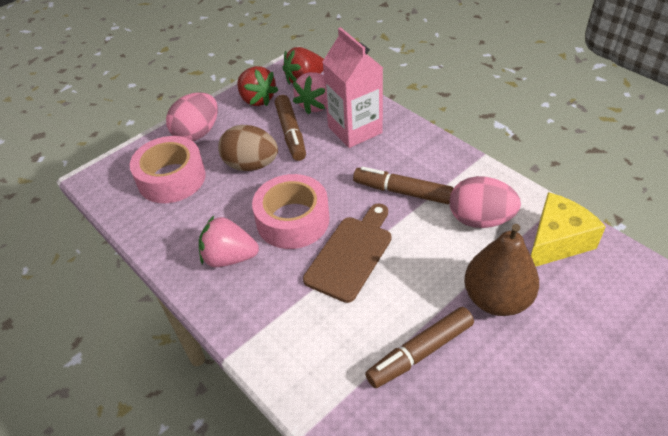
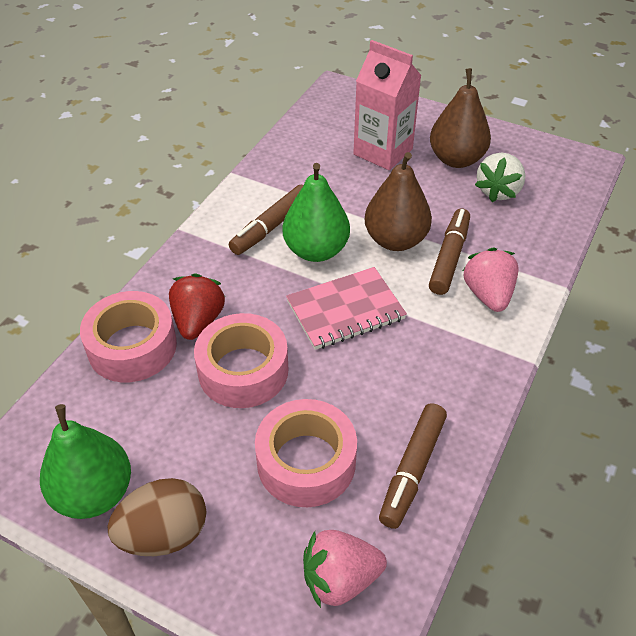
brown cutting board: [303,204,392,303] = 1 -> none = 0
brown pear: [464,224,539,316] = 1 -> [365,152,432,251] [430,68,491,168] = 2
green pear: none = 0 -> [40,404,131,519] [283,163,350,262] = 2
pink egg: [166,92,218,141] [449,176,521,228] = 2 -> none = 0
pink notebook: none = 0 -> [286,267,407,350] = 1
pink tape: [130,136,206,203] [252,174,329,249] = 2 -> [80,291,177,382] [194,313,288,408] [255,399,357,507] = 3
red strawberry: [237,66,278,106] [283,47,324,85] = 2 -> [169,273,225,340] = 1
white strawberry: none = 0 -> [475,153,525,202] = 1
yellow cheese: [531,192,606,267] = 1 -> none = 0

